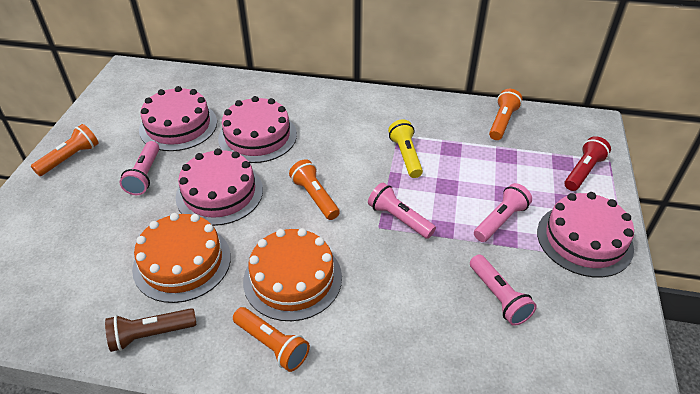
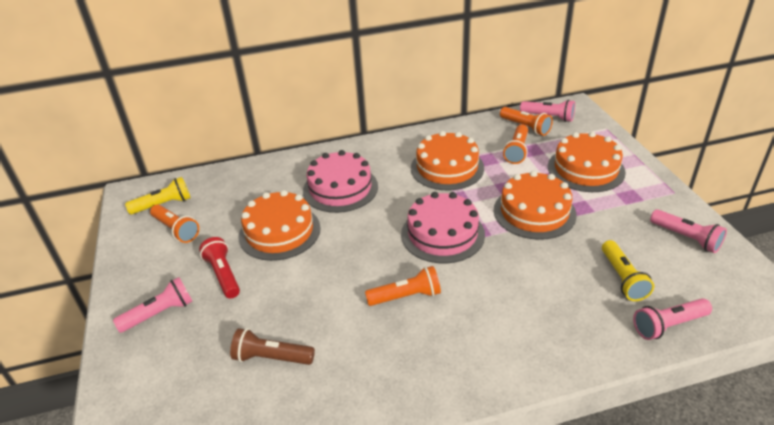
orange cake: [132,213,231,303] [243,228,342,321] = 2 -> [239,190,321,261] [411,131,484,190] [494,171,577,240] [548,132,626,192] = 4
pink cake: [139,86,217,151] [176,148,263,226] [218,96,297,163] [537,192,634,277] = 4 -> [303,150,378,213] [401,192,485,263] = 2
yellow flashlight: [388,119,423,178] = 1 -> [125,177,191,215] [602,240,654,301] = 2

